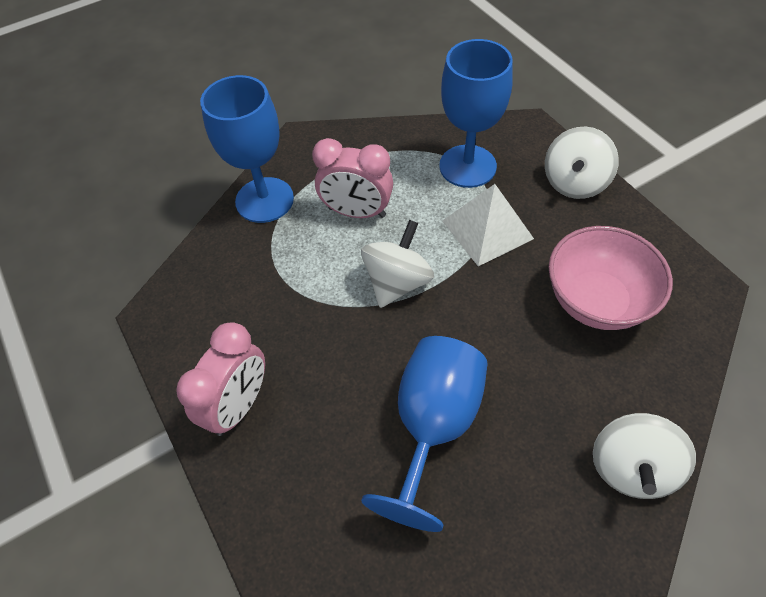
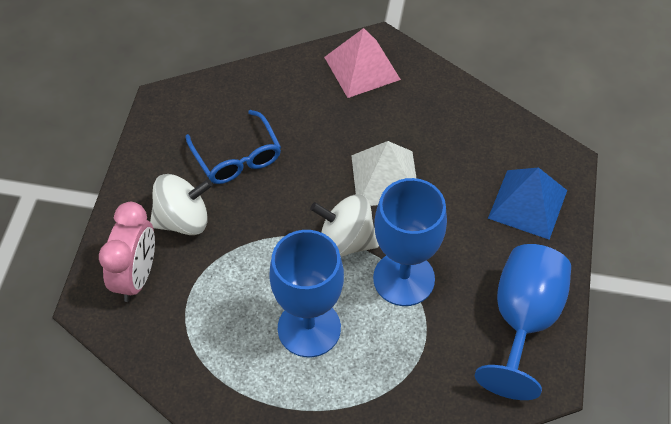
blue glasses: none = 0 -> [186,110,281,184] = 1
blue pyramid: none = 0 -> [488,167,567,240] = 1
pink bowl: [549,226,673,330] = 1 -> none = 0
pink clock: [176,322,265,436] [312,138,393,218] = 2 -> [99,202,155,302] = 1
pink pyramid: none = 0 -> [324,28,401,98] = 1
white spinning top: [361,220,434,308] [545,127,619,199] [593,413,696,499] = 3 -> [150,174,213,235] [310,194,379,257] = 2

